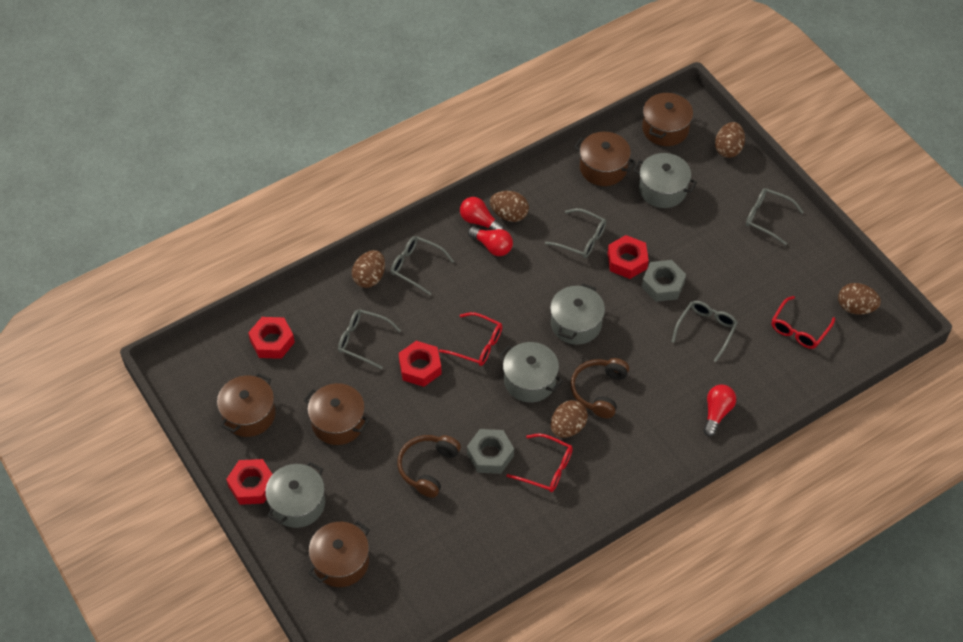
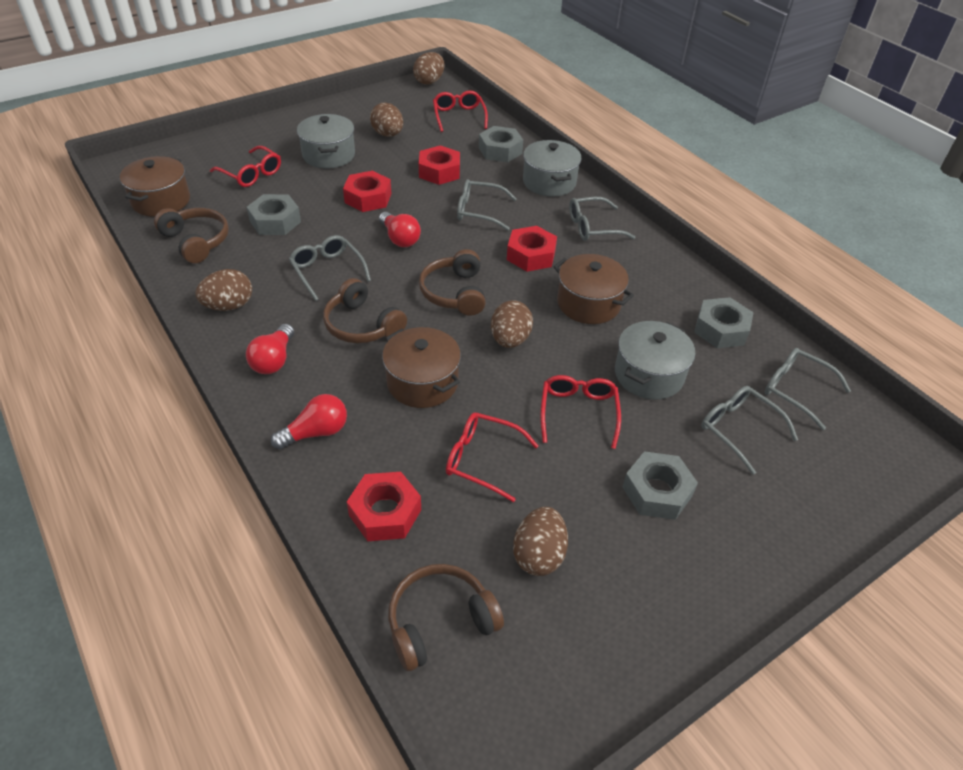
brown headphones: [397,435,461,498] [570,358,629,418] = 2 -> [154,208,229,263] [323,278,407,344] [388,564,504,671] [419,249,486,316] = 4
brown pot: [217,373,276,437] [304,383,370,445] [308,521,370,587] [574,132,636,186] [642,92,693,146] = 5 -> [120,156,190,217] [382,327,461,408] [553,254,634,324] = 3
grey nut: [467,429,514,474] [642,260,686,302] = 2 -> [247,194,301,235] [479,126,523,162] [623,451,698,520] [694,297,754,348] = 4
grey pot: [265,462,325,528] [499,342,563,402] [550,283,605,345] [633,153,697,208] = 4 -> [297,114,355,168] [523,140,582,197] [615,321,695,400] = 3
red glasses: [439,312,502,366] [506,433,573,492] [772,296,835,349] = 3 -> [210,146,281,187] [433,91,488,132] [446,413,539,502] [540,375,621,449] = 4

